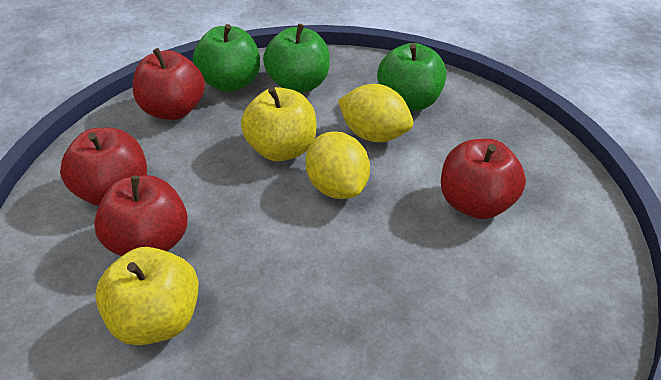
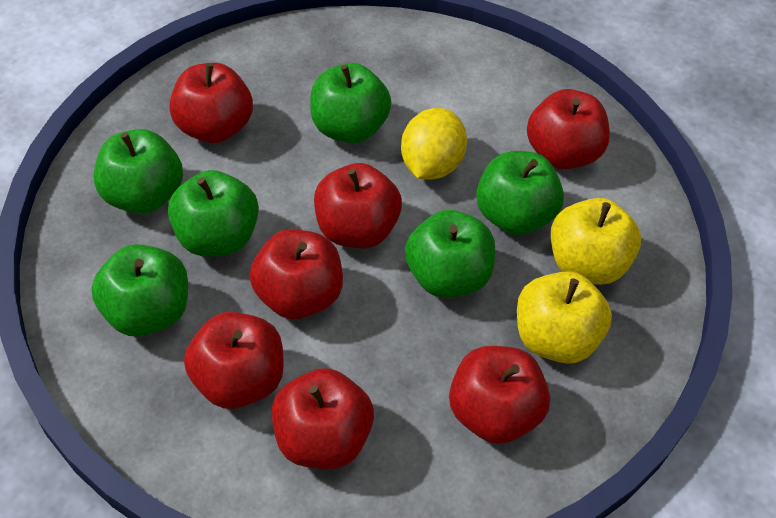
green apple: [193,24,260,92] [263,24,330,93] [377,43,447,111] = 3 -> [91,244,188,337] [94,129,183,214] [168,170,259,257] [310,63,391,143] [405,210,495,298] [476,151,564,235] = 6
red apple: [60,128,147,206] [94,175,188,256] [133,48,205,120] [441,139,526,219] = 4 -> [170,63,253,143] [184,312,284,409] [249,229,343,319] [272,368,374,469] [314,163,402,248] [449,346,550,444] [527,89,610,169] = 7
yellow lemon: [306,131,370,199] [338,84,413,142] = 2 -> [401,108,467,180] = 1

